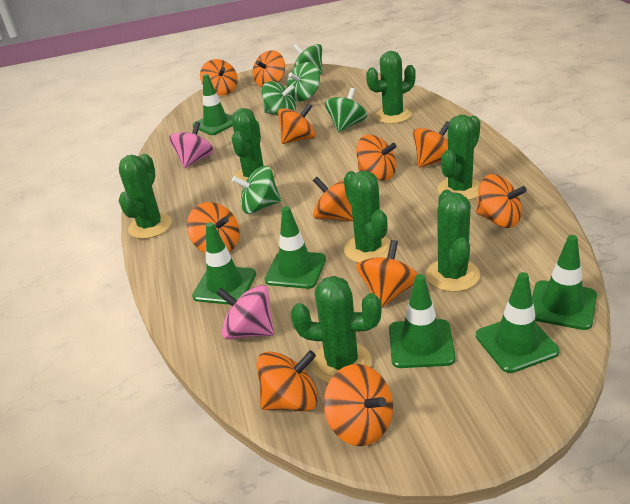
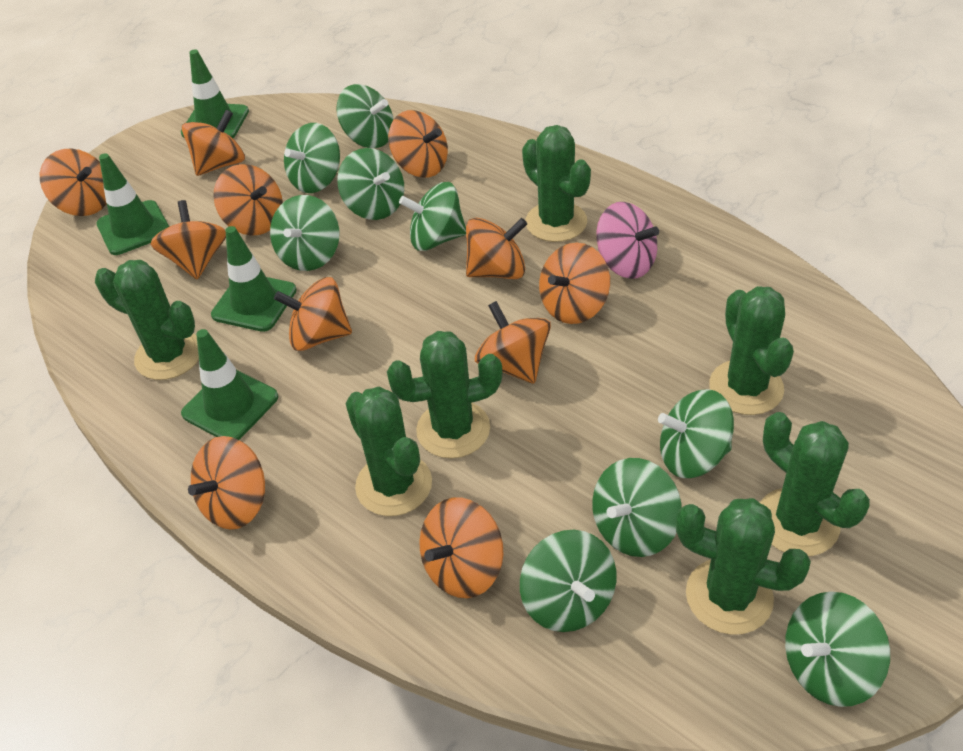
green spinning top: [232,166,281,214] [262,81,296,116] [287,62,320,101] [293,44,323,74] [325,88,367,133] = 5 -> [270,195,339,271] [284,123,340,193] [336,84,394,148] [337,148,404,220] [399,182,466,251] [520,530,616,632] [592,458,682,557] [658,389,734,478] [785,592,890,707] = 9
green traffic cone: [192,74,233,135] [192,222,256,305] [265,206,326,289] [389,274,456,368] [476,272,560,373] [532,235,597,330] = 6 -> [96,153,169,255] [181,49,249,138] [181,329,278,440] [211,226,297,332] = 4
pink spinning top: [169,121,214,168] [216,285,274,339] = 2 -> [597,202,659,279] = 1

